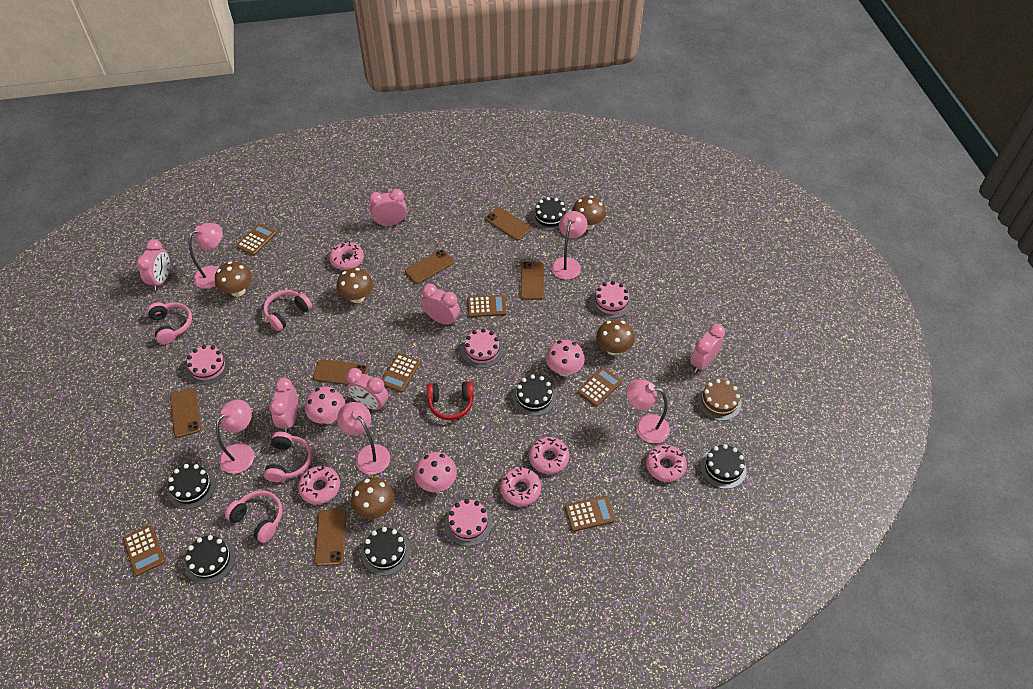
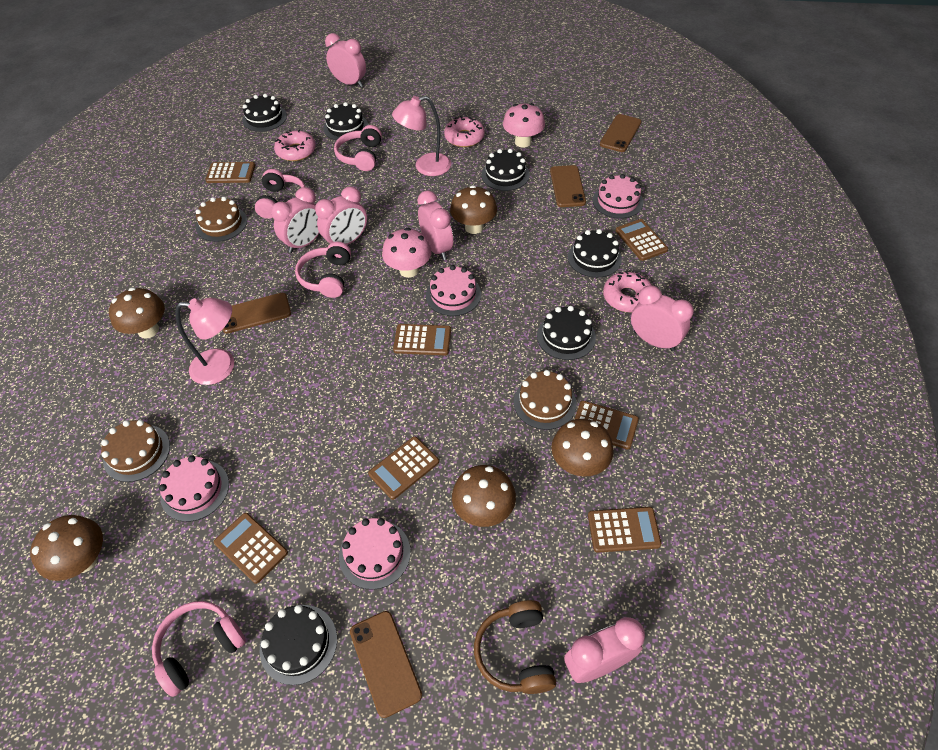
brown cake: [697,379,742,421] = 1 -> [101,420,170,482] [196,197,247,242] [514,370,577,430] = 3
brown calculator: [123,525,165,576] [236,224,276,256] [382,353,420,393] [467,295,507,317] [565,496,615,532] [577,367,622,407] = 6 -> [205,162,255,183] [214,513,288,584] [368,436,439,500] [393,324,451,355] [574,401,639,450] [588,507,661,553] [616,219,668,261] = 7
brown headphones: none = 0 -> [474,600,556,694] = 1
brown phone: [170,388,201,438] [313,359,368,385] [314,509,347,566] [405,249,454,284] [485,207,531,241] [521,262,544,300] = 6 -> [222,293,291,334] [350,611,422,718] [550,165,586,207] [600,114,641,152] = 4
pink donut: [298,466,340,505] [329,241,364,270] [500,467,541,506] [529,437,569,474] [646,445,687,482] = 5 -> [274,129,316,161] [444,116,485,147] [603,271,652,312] = 3
pink lamp: [189,223,223,289] [216,399,254,474] [337,402,390,475] [551,211,587,280] [626,380,670,443] = 5 -> [175,297,234,385] [392,96,451,176] = 2
pink mushroom: [305,387,345,424] [415,452,457,492] [546,340,585,376] = 3 -> [382,228,432,278] [503,103,545,148] = 2
red headphones: [427,381,474,420] = 1 -> none = 0

